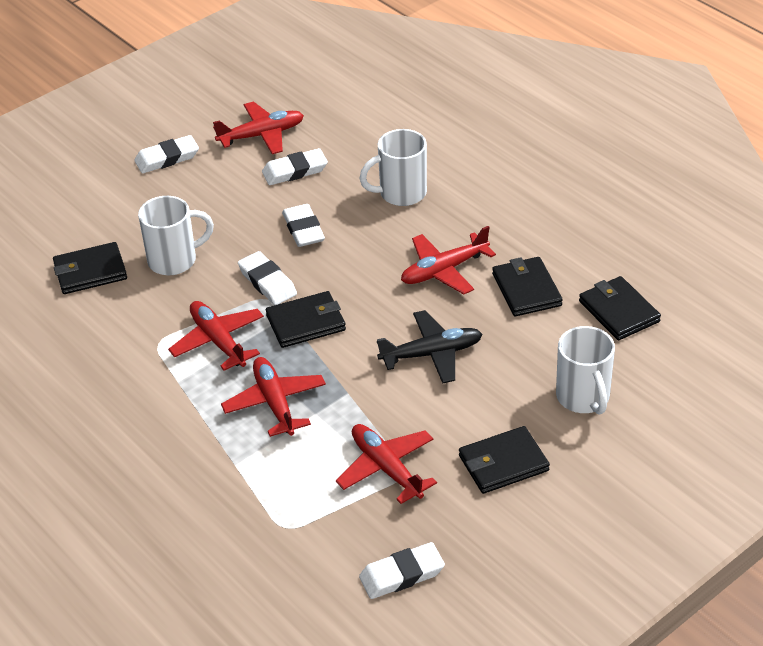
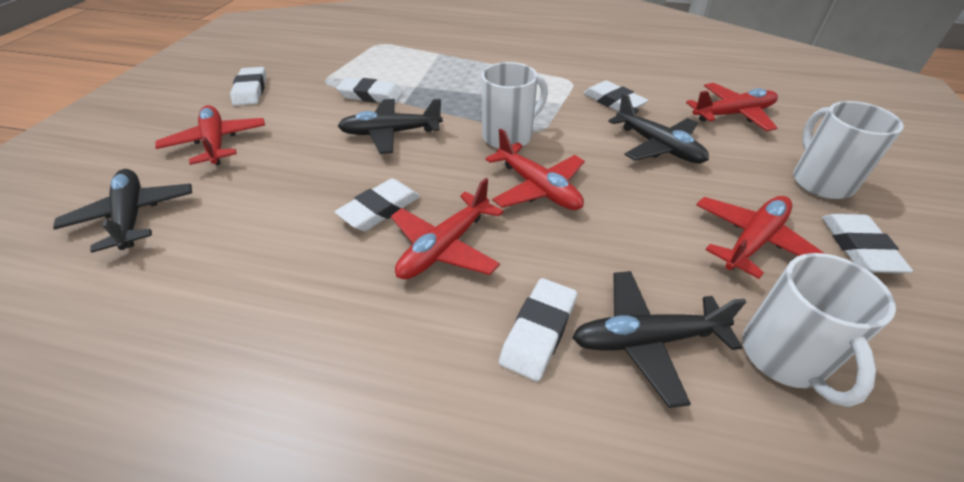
black plane: [377,310,482,383] = 1 -> [53,169,192,253] [338,99,443,154] [572,271,747,408] [608,93,709,163] = 4
black wallet: [53,242,127,294] [266,291,346,348] [459,426,550,494] [492,257,563,316] [579,276,661,340] = 5 -> none = 0
white eraser: [134,135,199,173] [238,251,297,305] [262,148,328,185] [282,204,325,247] [359,542,445,599] = 5 -> [230,67,266,106] [334,179,420,231] [336,78,403,104] [499,278,577,381] [584,80,649,111] [822,214,913,273] = 6

